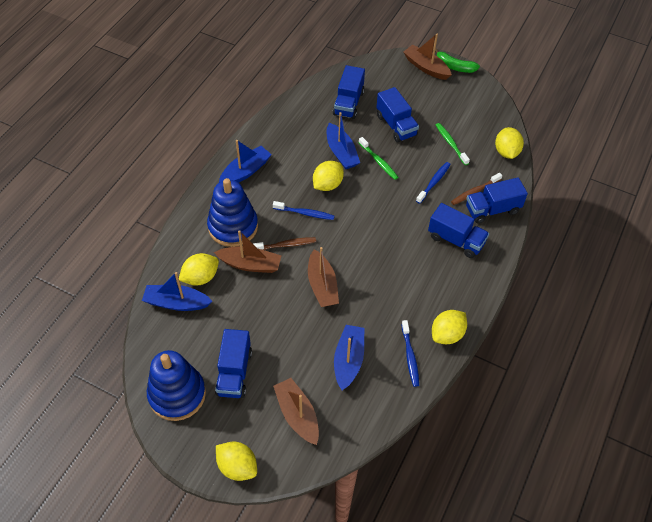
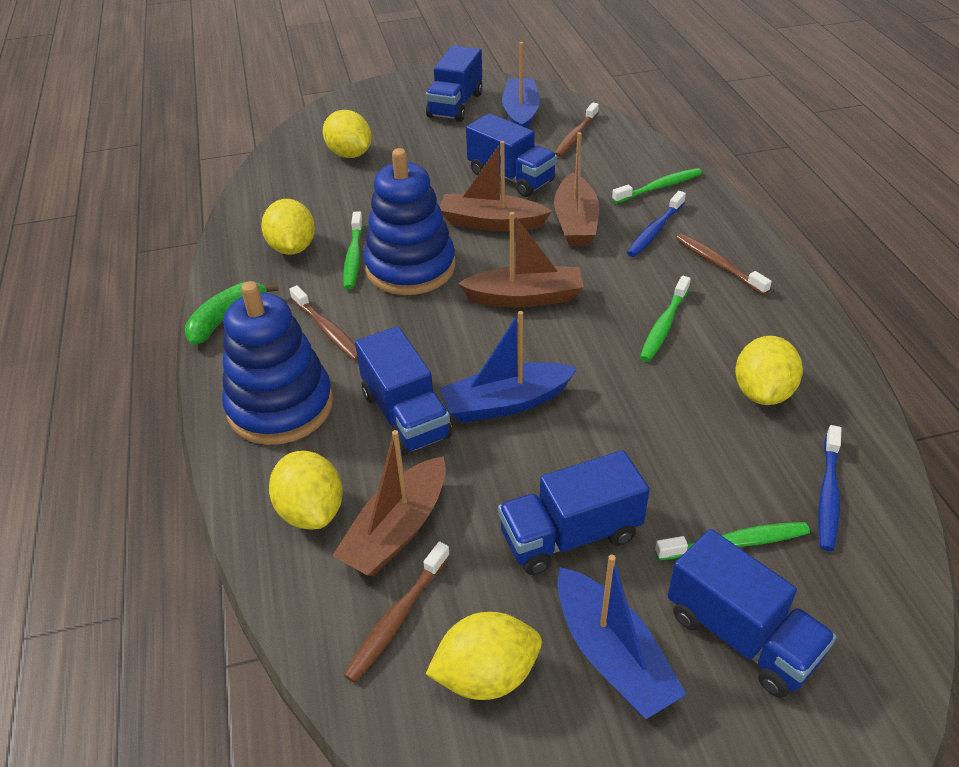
blue boat: [142,272,213,311] [219,140,272,183] [327,112,360,169] [334,325,364,390] = 4 -> [440,311,577,423] [502,42,540,128] [557,555,687,719] = 3
blue toothbrush: [273,201,335,220] [401,320,419,387] [416,162,451,204] = 3 -> [627,191,686,257] [818,425,841,551] = 2
brown toothbrush: [253,237,316,250] [451,173,502,205] = 2 -> [289,285,358,361] [344,541,450,683] [555,102,599,157] [676,234,772,295] = 4
green toothbrush: [359,137,398,180] [436,123,470,165] = 2 -> [343,212,363,290] [612,168,702,204] [640,276,691,362] [655,522,810,560] = 4

